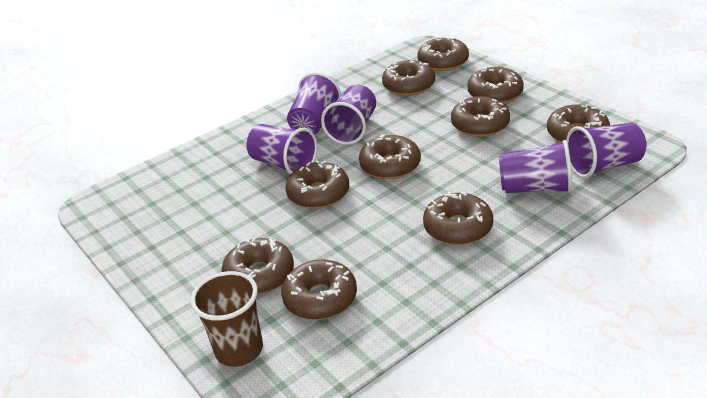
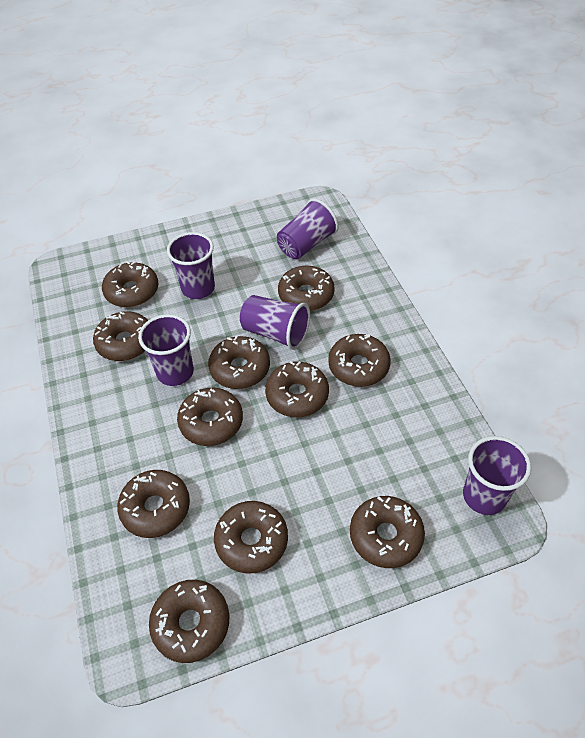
brown cup: [191,271,263,367] = 1 -> none = 0
brown donut: [221,237,294,294] [281,259,357,320] [285,160,349,209] [359,134,421,179] [382,59,435,96] [417,37,469,71] [423,192,493,245] [451,96,510,137] [467,67,524,103] [547,105,610,143] = 10 -> [93,311,148,361] [102,261,158,307] [117,470,190,538] [149,580,230,663] [177,388,243,446] [208,336,270,389] [214,501,288,574] [265,361,329,417] [278,266,334,311] [328,334,391,387] [350,496,425,568] = 11

